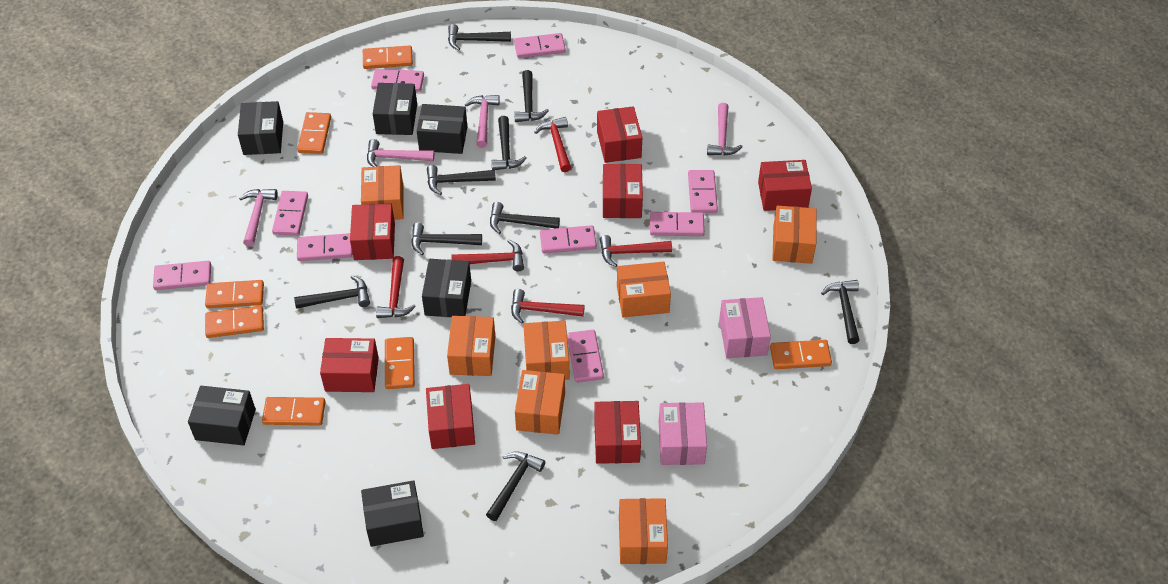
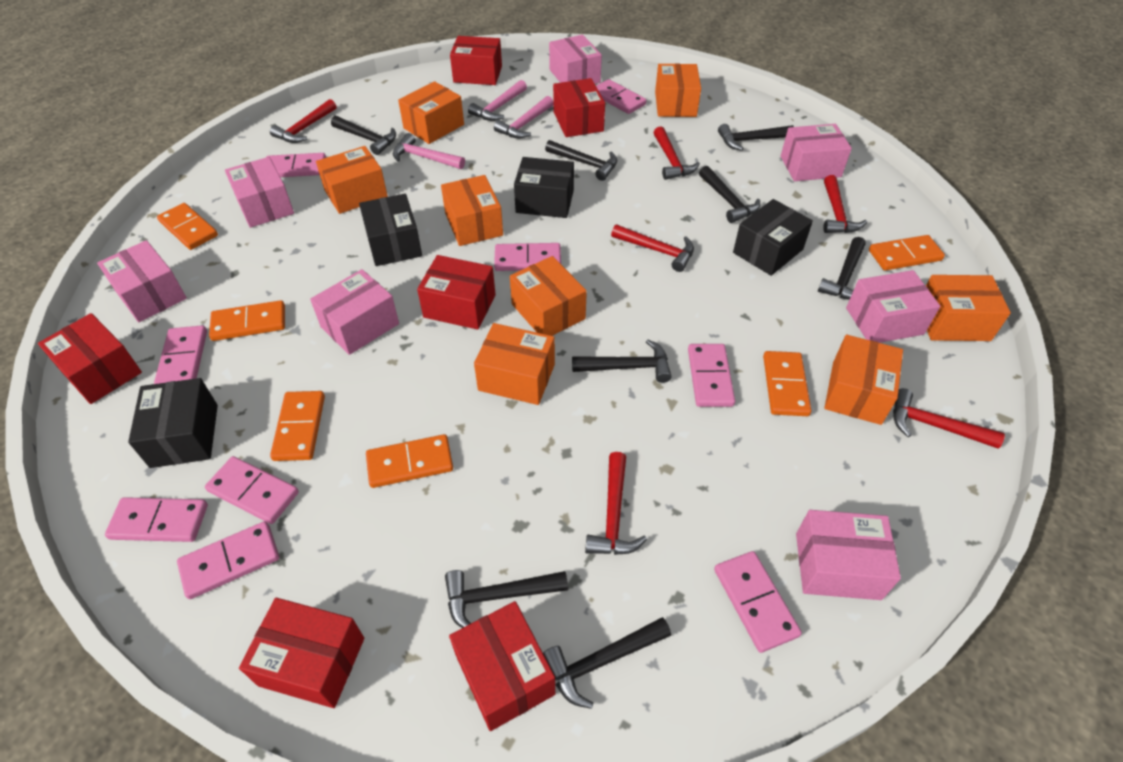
black box: [188,386,256,446] [238,101,283,155] [361,480,424,547] [373,83,417,135] [417,104,467,154] [422,259,471,317] = 6 -> [128,378,218,468] [359,194,422,266] [514,157,574,218] [733,199,813,276] = 4
black hammer: [294,275,370,309] [411,223,482,255] [427,165,496,195] [448,24,511,51] [486,451,545,521] [490,202,560,234] [491,116,527,170] [514,70,549,122] [821,280,860,344] = 9 -> [331,116,396,155] [445,570,568,628] [543,617,671,709] [545,140,617,181] [572,340,672,383] [699,166,760,223] [718,124,794,151] [818,237,866,300] = 8
orange box: [361,165,404,220] [447,316,495,376] [515,370,565,435] [523,321,570,380] [617,262,671,317] [619,498,668,564] [772,206,816,264] = 7 -> [316,146,388,214] [398,81,464,144] [441,175,503,246] [474,323,555,405] [510,256,587,336] [655,64,701,117] [824,335,903,425] [926,275,1011,341] = 8
orange domino: [205,280,264,308] [205,306,264,338] [262,397,326,426] [297,112,331,154] [363,45,413,69] [385,337,415,389] [770,340,832,369] = 7 -> [157,203,218,250] [209,300,285,341] [270,391,325,461] [366,434,453,488] [763,351,811,416] [869,235,945,271] = 6
pink box: [659,402,707,465] [719,297,771,358] = 2 -> [97,240,187,322] [225,157,294,228] [310,269,399,355] [549,35,602,84] [781,124,852,181] [796,510,901,600] [846,270,940,343] = 7
pink hammer: [239,189,278,247] [367,139,435,167] [465,95,500,148] [707,103,743,156] = 4 -> [393,133,465,169] [468,80,527,121] [494,96,553,138] = 3
red box: [320,338,379,392] [350,203,395,260] [426,384,475,449] [594,401,641,464] [597,106,642,163] [603,164,643,218] [758,160,812,211] = 7 -> [38,313,142,404] [239,598,364,708] [417,255,496,330] [449,601,555,731] [450,36,502,85] [553,78,605,137] = 6
red hammer: [376,256,416,318] [451,240,524,272] [511,289,585,324] [534,117,571,172] [600,235,672,267] = 5 -> [270,99,336,143] [585,452,647,555] [611,224,694,272] [653,127,700,180] [823,175,867,233] [893,388,1005,448] = 6

